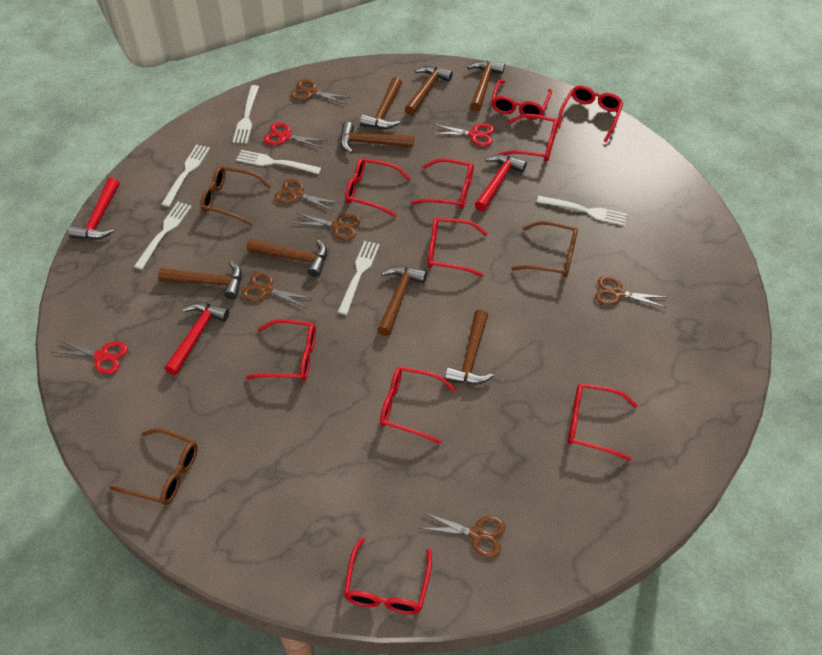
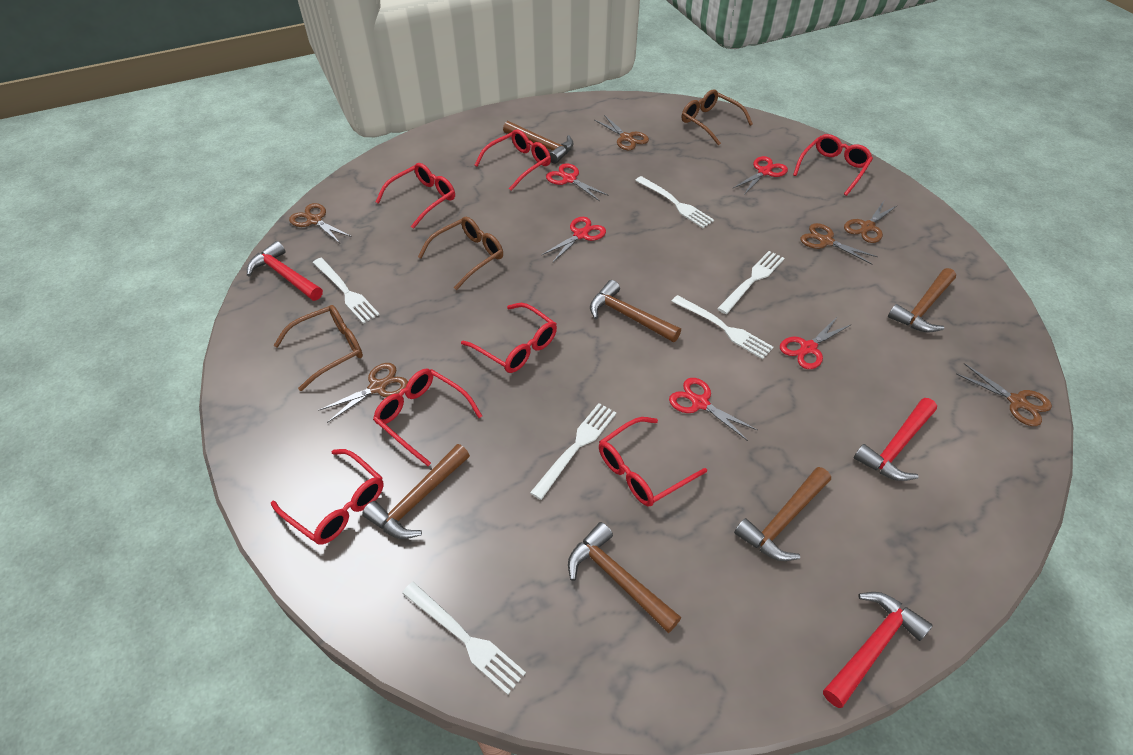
brown hammer: [158,261,242,299] [247,239,327,277] [340,122,414,153] [360,77,402,129] [378,266,427,336] [405,66,453,116] [445,310,494,384] [467,61,505,111] = 8 -> [362,444,470,539] [503,121,573,164] [568,522,681,633] [590,280,681,342] [734,467,831,561] [888,268,956,332] = 6
red glasses: [246,319,316,381] [344,537,432,614] [345,158,411,217] [380,366,457,444] [411,158,474,209] [428,218,488,277] [491,80,552,119] [498,114,558,162] [557,85,623,142] [568,383,638,461] = 10 -> [271,449,384,545] [373,369,482,466] [376,163,455,229] [461,303,557,373] [475,130,551,191] [599,417,707,507] [793,134,873,196] = 7
red scissors: [53,340,128,374] [264,122,327,149] [432,123,494,146] = 3 -> [542,217,606,263] [546,163,609,201] [669,378,757,441] [733,156,788,195] [780,316,852,369] = 5

